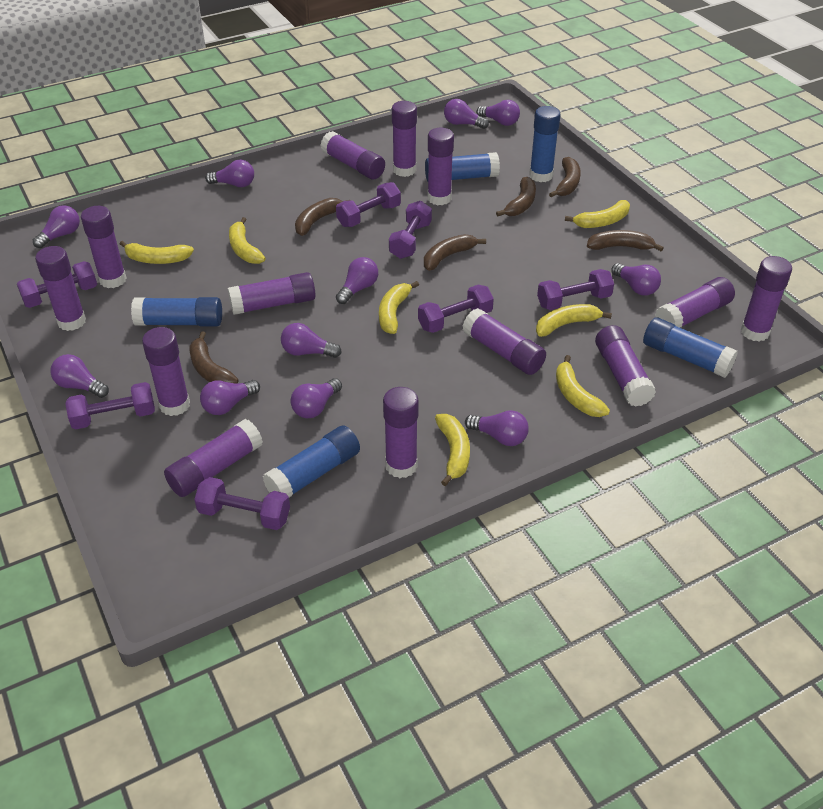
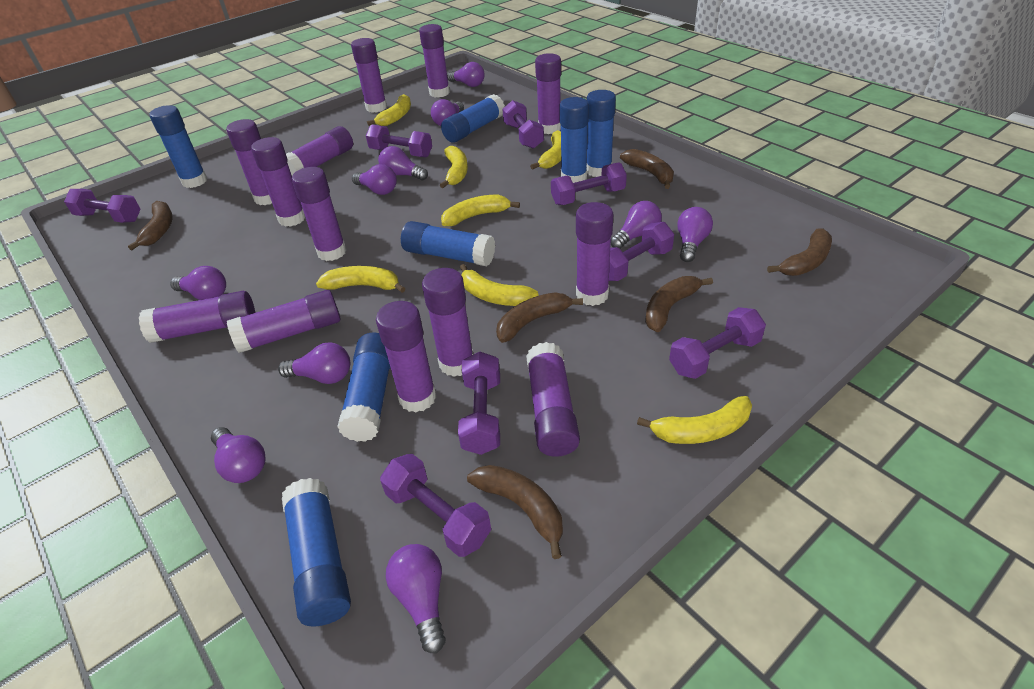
blue glue stick: [131,297,222,327] [263,425,360,498] [425,152,500,181] [529,106,561,182] [643,317,738,378] = 5 -> [150,105,208,188] [282,478,351,626] [337,332,391,442] [401,221,495,266] [441,94,505,142] [559,97,589,183] [587,90,616,177] = 7
purple dumbbell: [17,261,97,308] [65,382,155,430] [194,477,290,530] [336,182,401,227] [389,201,432,259] [418,285,494,333] [537,269,614,310] = 7 -> [64,189,141,223] [366,125,432,157] [380,454,491,557] [458,352,500,455] [502,100,544,149] [551,163,627,205] [609,222,674,281] [669,307,766,379] = 8
purple light bulb: [33,205,80,248] [51,354,109,398] [200,380,260,415] [205,160,254,187] [281,323,342,358] [290,378,342,418] [336,257,378,304] [444,99,489,129] [465,410,529,446] [476,100,520,126] [611,263,661,296] = 11 -> [170,266,226,300] [211,427,266,483] [278,343,350,384] [352,164,397,195] [378,146,428,180] [386,544,446,653] [431,99,464,126] [447,62,485,87] [611,201,662,249] [677,207,713,262] = 10

